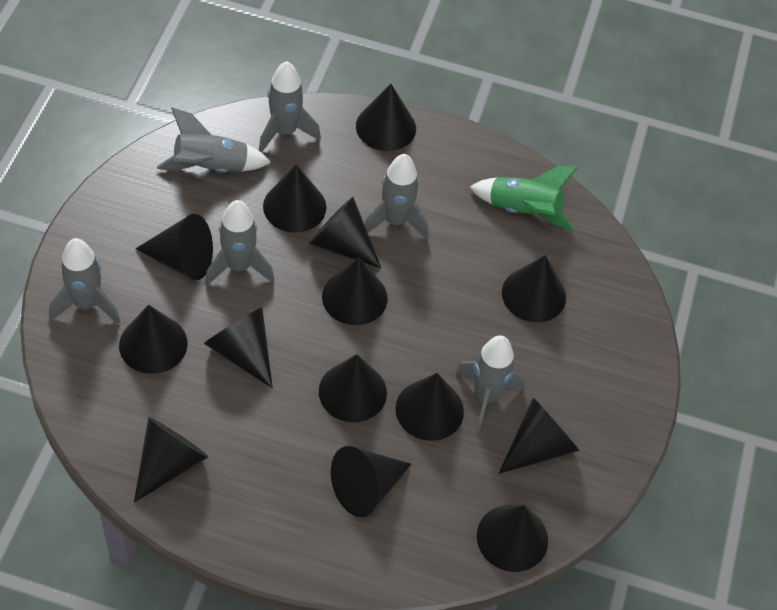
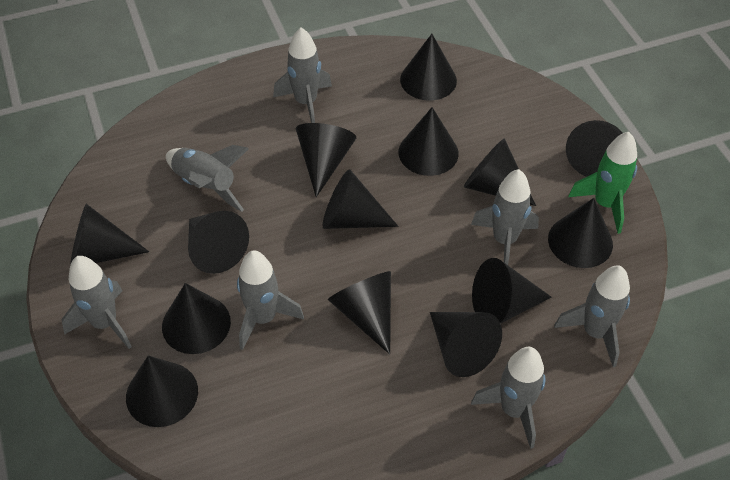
grey rocket: [49,238,121,324] [157,107,271,173] [205,200,274,285] [259,61,321,153] [364,154,429,239] [456,335,525,432] = 6 -> [62,256,132,349] [166,145,249,212] [237,250,304,350] [273,27,332,123] [471,169,539,265] [471,347,546,449] [554,265,630,367] = 7

